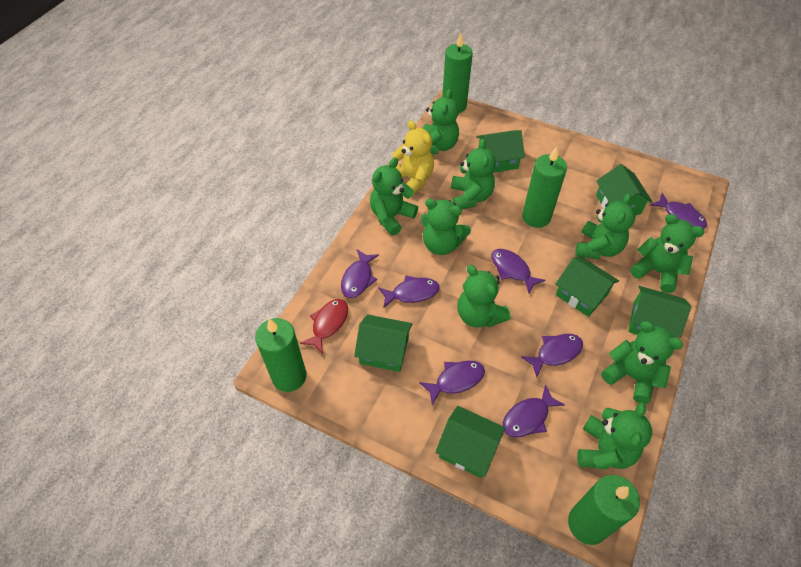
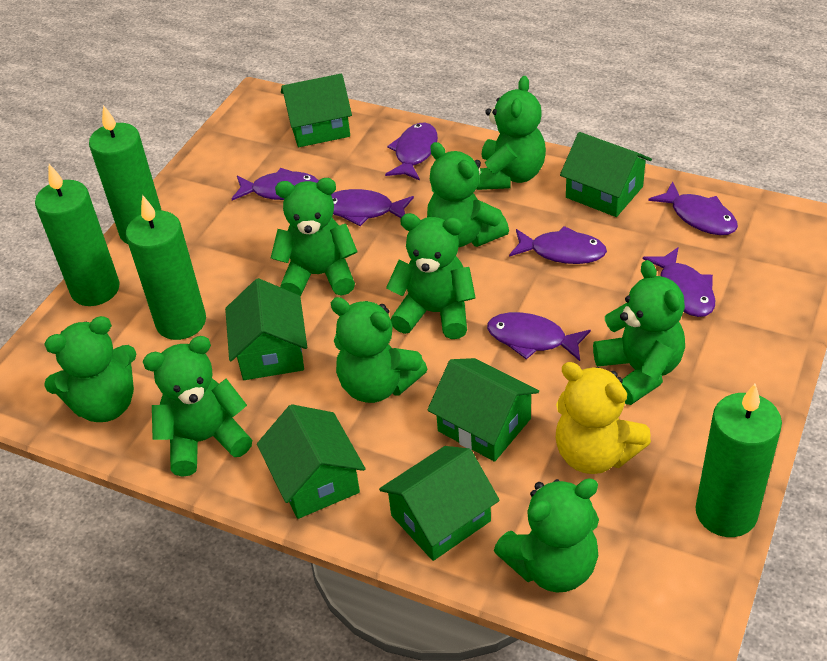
red fish: [300,299,348,354] = 1 -> none = 0

